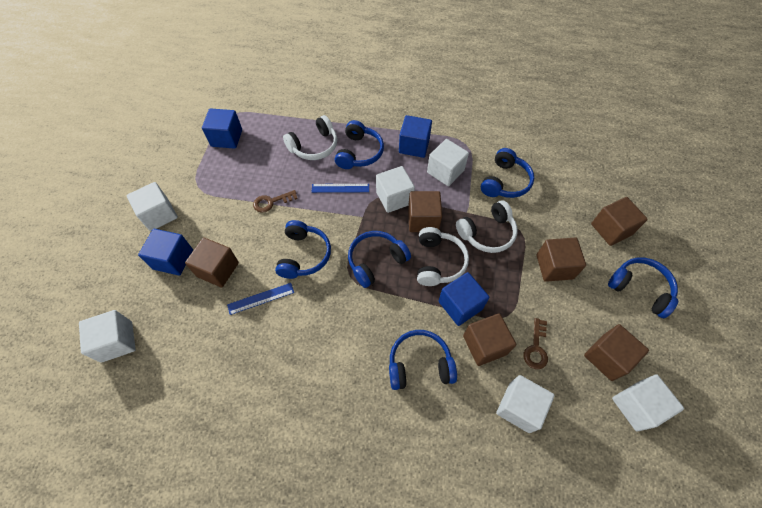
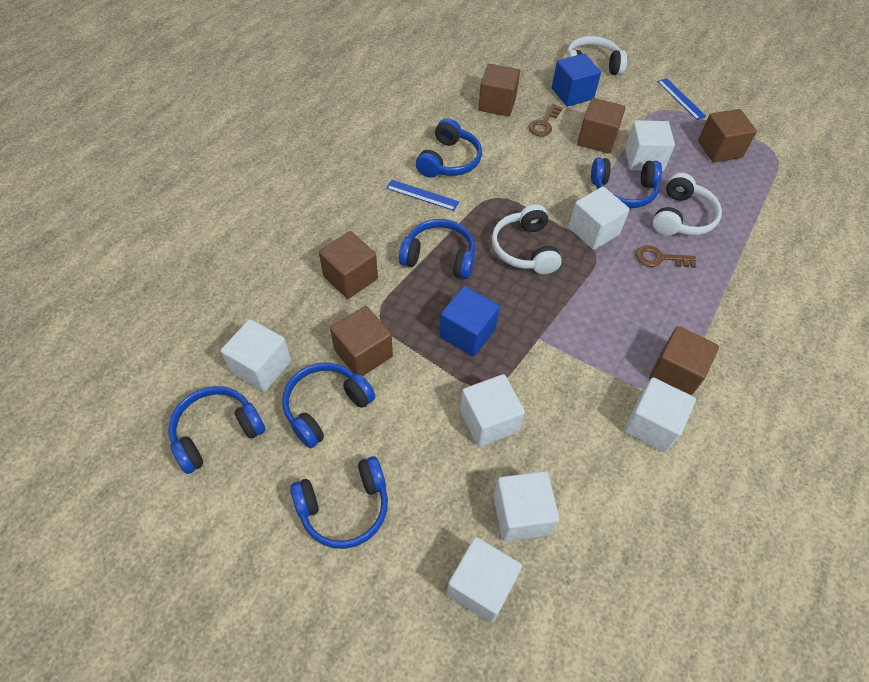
blue cube: [138,229,193,276] [202,108,242,149] [399,115,432,158] [439,272,489,326] = 4 -> [439,286,500,357] [552,54,601,106] = 2
white cube: [79,310,136,363] [126,182,178,231] [376,166,415,213] [427,139,469,186] [496,375,555,433] [612,374,684,432] = 6 -> [221,319,291,392] [447,537,522,623] [460,374,525,447] [493,471,559,541] [569,186,630,250] [624,377,696,453] [625,120,675,171] = 7

